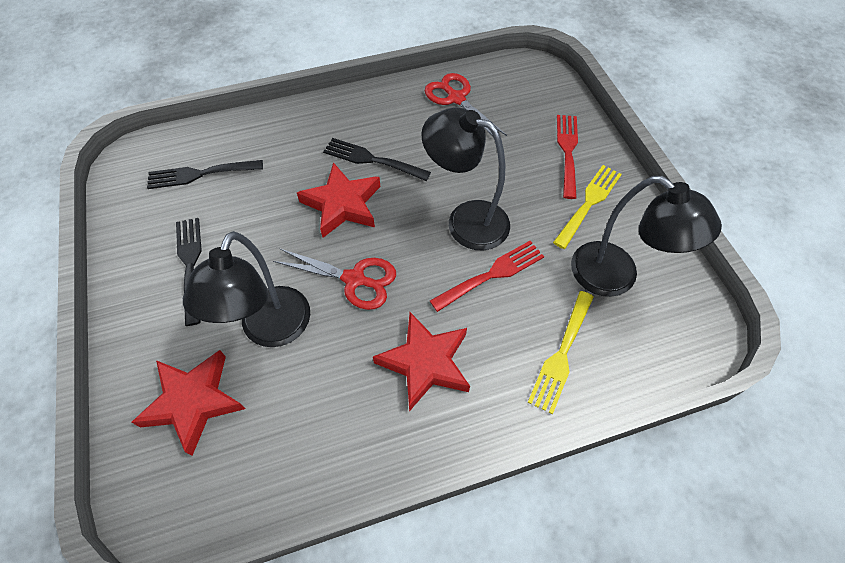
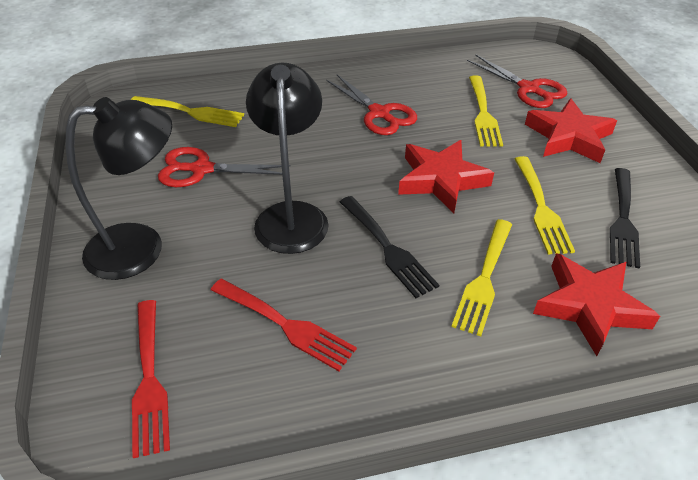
black fork: [147,160,263,189] [176,218,202,326] [323,138,431,181] = 3 -> [340,196,439,298] [610,168,640,269] = 2
black lamp: [183,231,310,347] [421,107,510,250] [571,176,722,297] = 3 -> [65,97,172,280] [246,63,329,254] = 2
red scissors: [273,248,396,310] [425,73,507,136] = 2 -> [158,147,291,187] [326,75,417,135] [467,54,567,108] = 3
yellow fork: [528,291,594,414] [553,165,622,249] = 2 -> [131,96,244,127] [451,219,512,336] [469,76,503,147] [515,156,575,255] = 4

